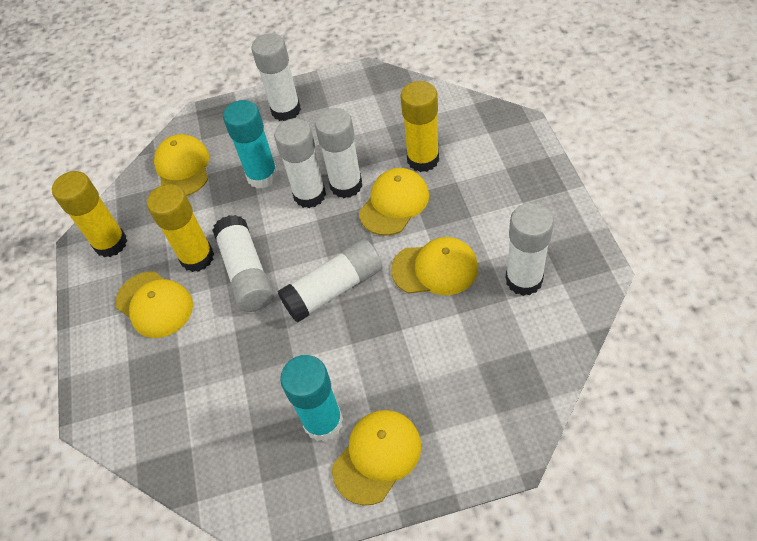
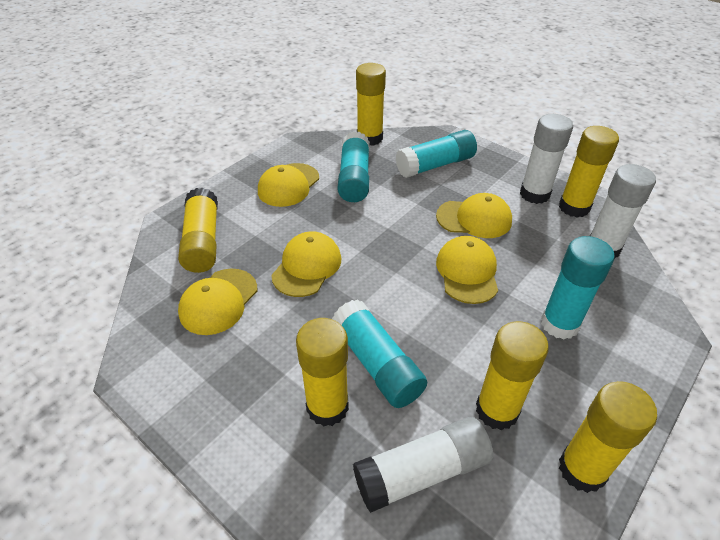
turquoise glue stick: [223,100,278,189] [280,355,343,441] = 2 -> [332,300,427,408] [338,131,370,202] [396,130,477,178] [541,236,614,339] = 4
white glue stick: [212,215,273,312] [252,33,301,121] [274,119,326,208] [278,239,383,323] [315,108,362,198] [505,203,554,296] = 6 -> [353,417,493,513] [520,114,573,204] [590,164,656,260] = 3
yellow glue stick: [52,171,127,257] [147,184,214,272] [400,81,439,172] = 3 -> [178,188,218,273] [296,318,349,426] [356,63,386,146] [476,321,549,430] [559,126,619,218] [559,381,657,493] = 6

